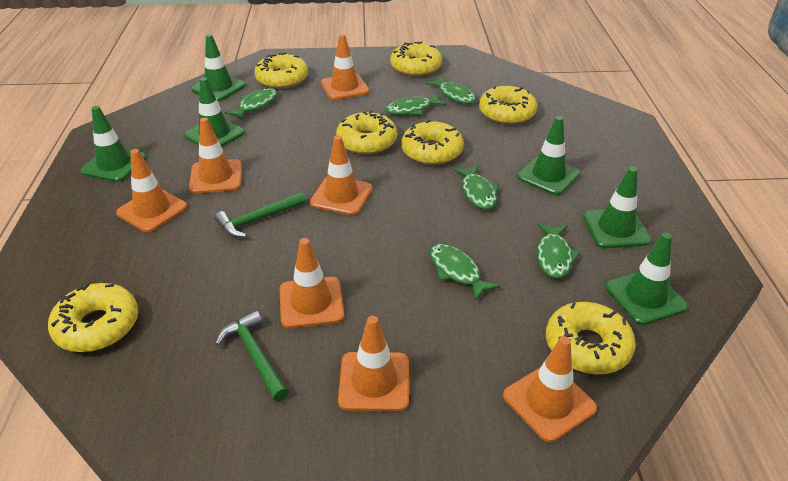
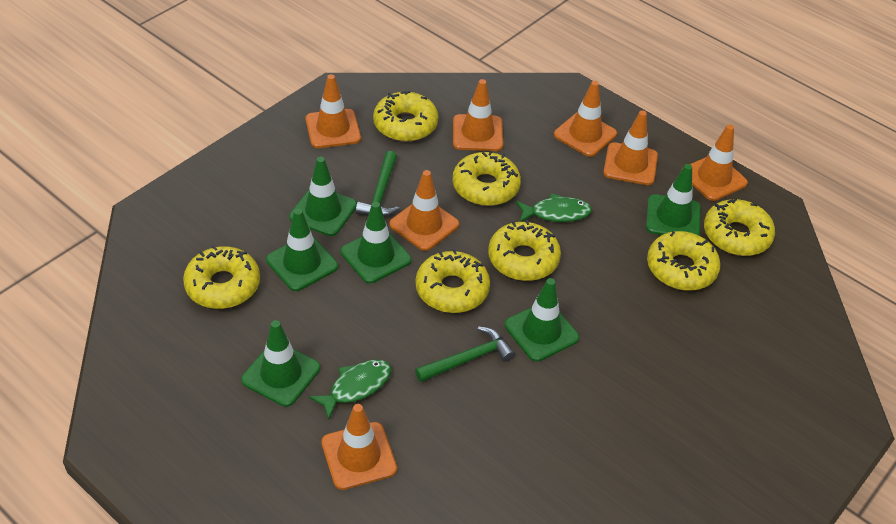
green fish: [224,88,278,120] [385,93,447,115] [426,76,476,104] [430,244,500,301] [453,165,499,210] [536,223,580,279] = 6 -> [309,359,391,420] [516,193,592,222] = 2

